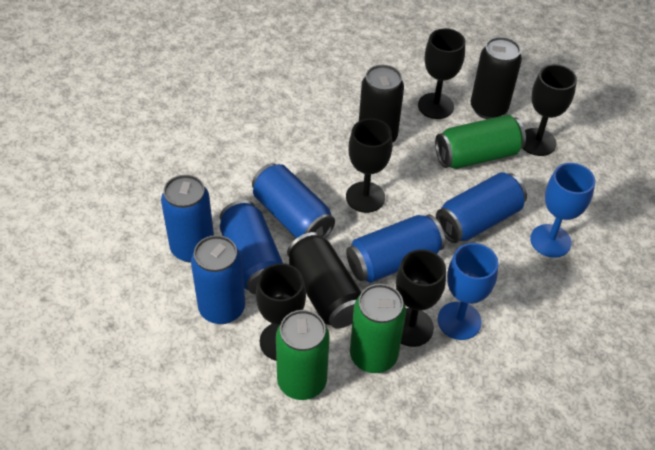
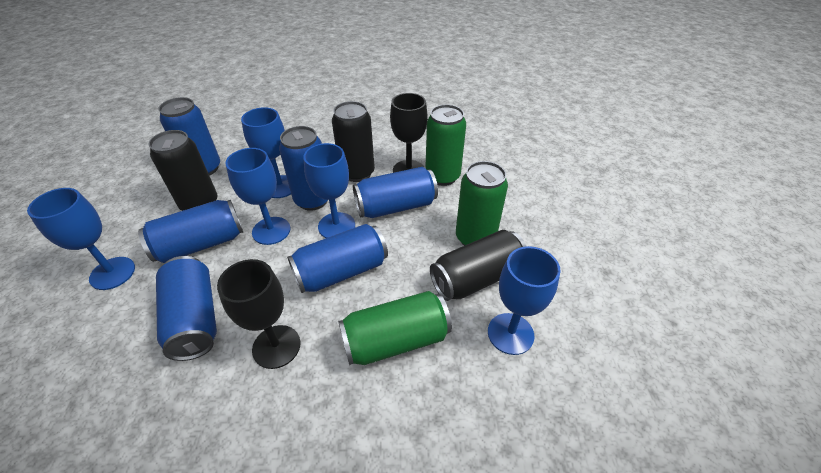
black goblet: [256,263,306,361] [346,118,392,213] [396,249,446,347] [418,28,465,119] [523,64,577,156] = 5 -> [217,259,300,369] [390,93,427,173] = 2
blue goblet: [438,243,498,340] [530,163,595,258] = 2 -> [27,188,135,290] [225,148,290,245] [241,107,291,198] [303,143,355,238] [488,246,561,355] = 5

